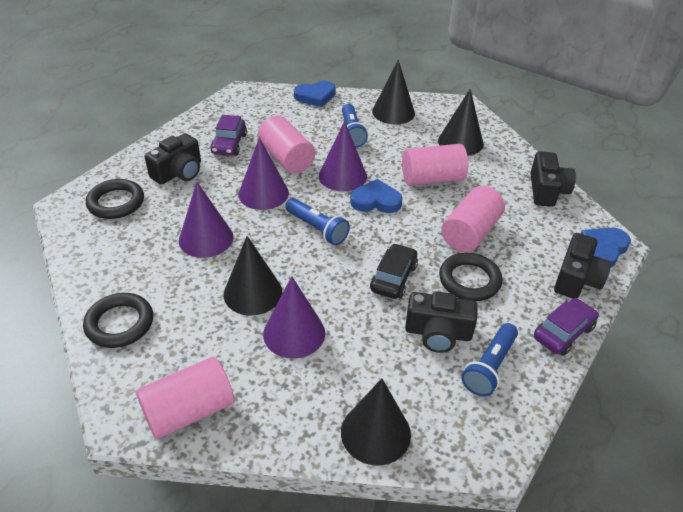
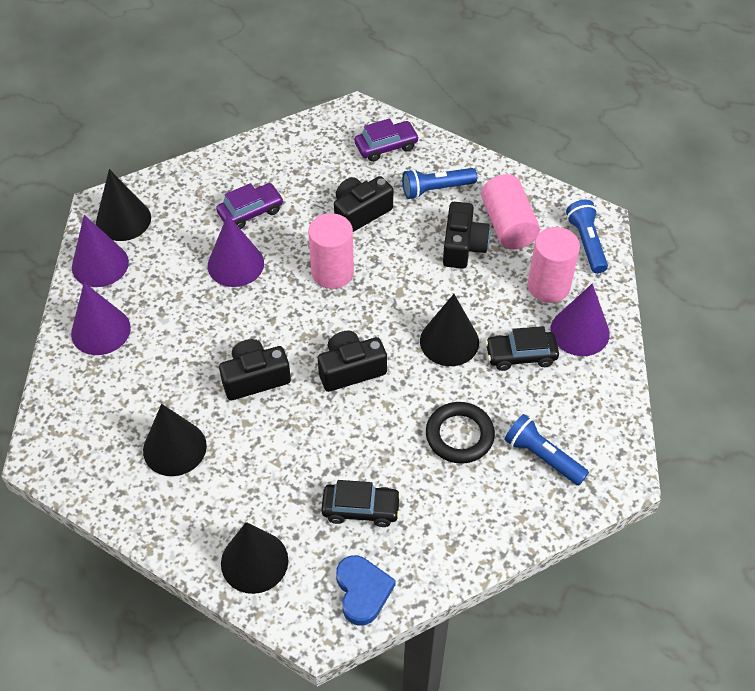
black car: [370,243,418,299] = 1 -> [321,480,401,527] [485,326,559,371] = 2
black ring: [83,293,153,348] [86,179,144,219] [439,253,503,301] = 3 -> [426,402,495,464] = 1
blue heart: [294,81,336,107] [350,179,403,213] [581,228,631,267] = 3 -> [336,555,396,626] = 1
pink cylinder: [136,357,234,439] [258,115,315,174] [402,144,468,186] [441,186,505,252] = 4 -> [308,213,354,289] [481,174,540,249] [528,227,580,303] = 3

